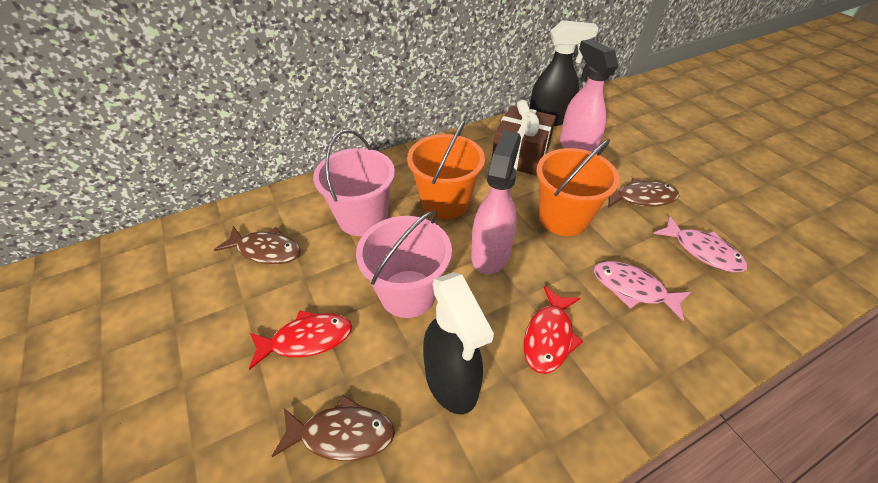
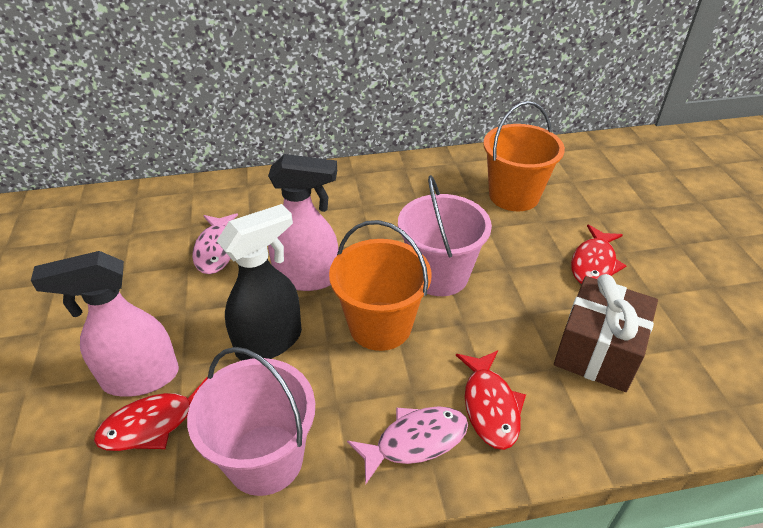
black spray bottle: [423,272,494,414] [530,20,599,126] = 2 -> [217,204,302,360] = 1
brown fish: [214,226,301,265] [271,395,395,461] [608,178,680,208] = 3 -> none = 0
red fish: [249,310,352,370] [524,286,583,374] = 2 -> [94,377,208,451] [456,350,526,450] [571,224,626,284] = 3

